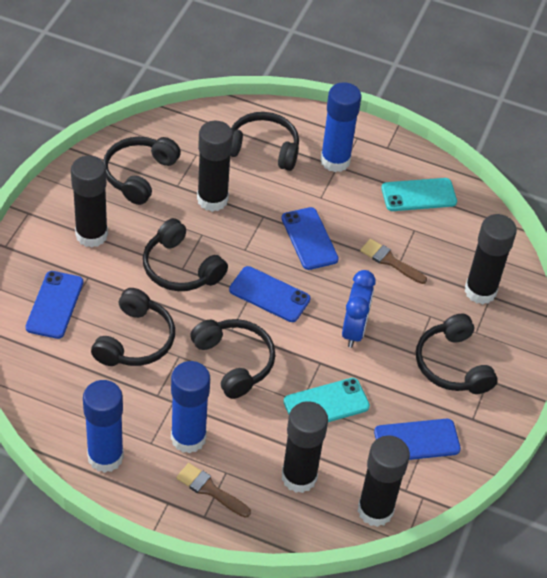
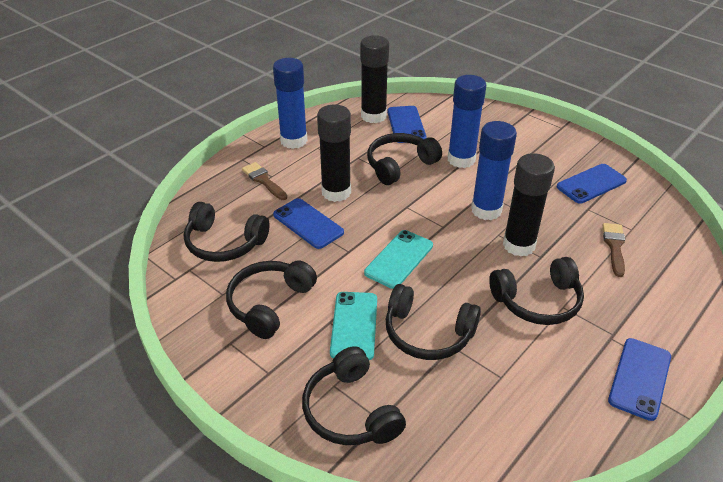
black glue stick: [71,156,108,248] [197,121,233,212] [282,401,328,493] [358,435,410,527] [464,214,517,304] = 5 -> [317,104,351,202] [360,35,389,123] [503,153,555,257] = 3
blue clock: [342,270,376,348] = 1 -> none = 0

